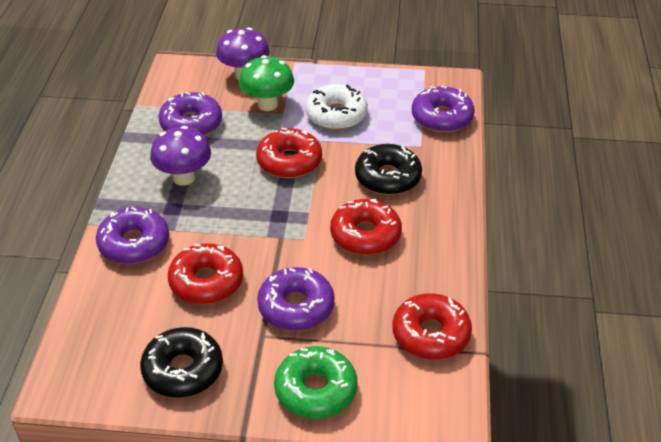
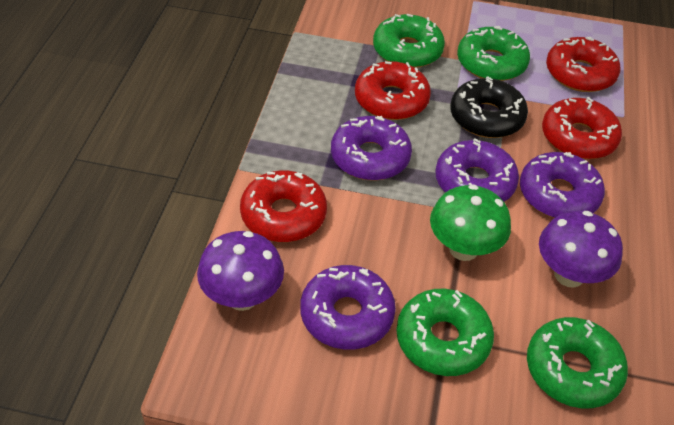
black donut: [140,327,223,398] [355,144,422,195] = 2 -> [450,76,528,138] = 1
green donut: [274,346,357,419] = 1 -> [373,14,445,68] [396,289,494,376] [457,26,530,81] [527,317,628,408] = 4
white donut: [305,84,368,130] = 1 -> none = 0

